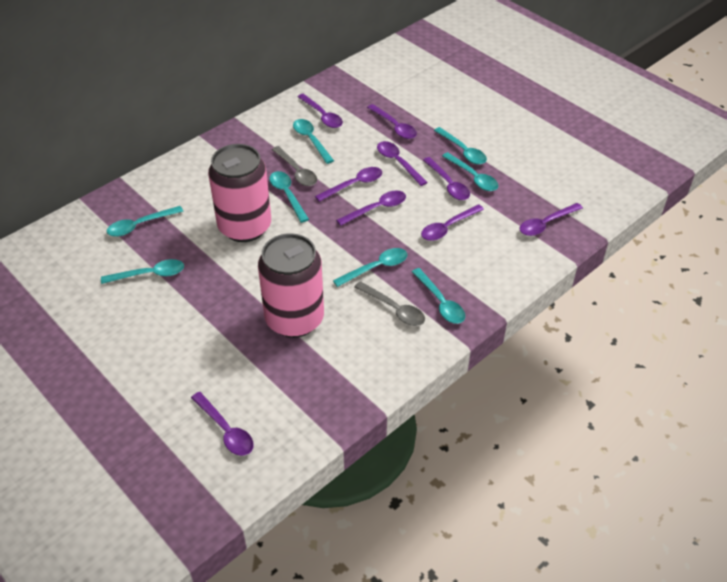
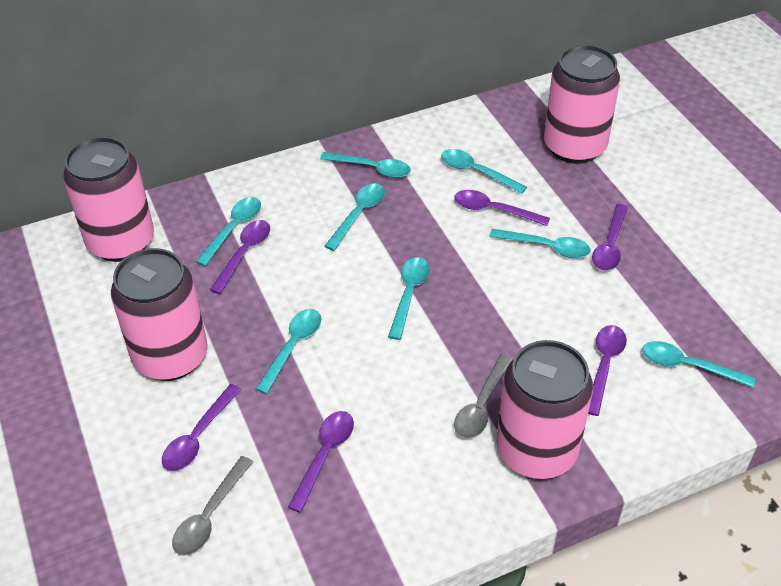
pink can: [208,144,271,242] [258,233,324,338] = 2 -> [63,137,154,262] [111,248,208,381] [497,340,593,479] [544,45,620,164] = 4
purple spoon: [191,392,254,456] [298,94,343,128] [315,167,382,202] [336,190,406,226] [367,104,417,139] [377,141,428,186] [421,204,484,241] [423,157,470,200] [519,203,583,236] = 9 -> [162,384,241,471] [210,220,270,294] [288,411,354,513] [454,190,550,226] [588,325,627,416] [592,204,628,271] = 6

